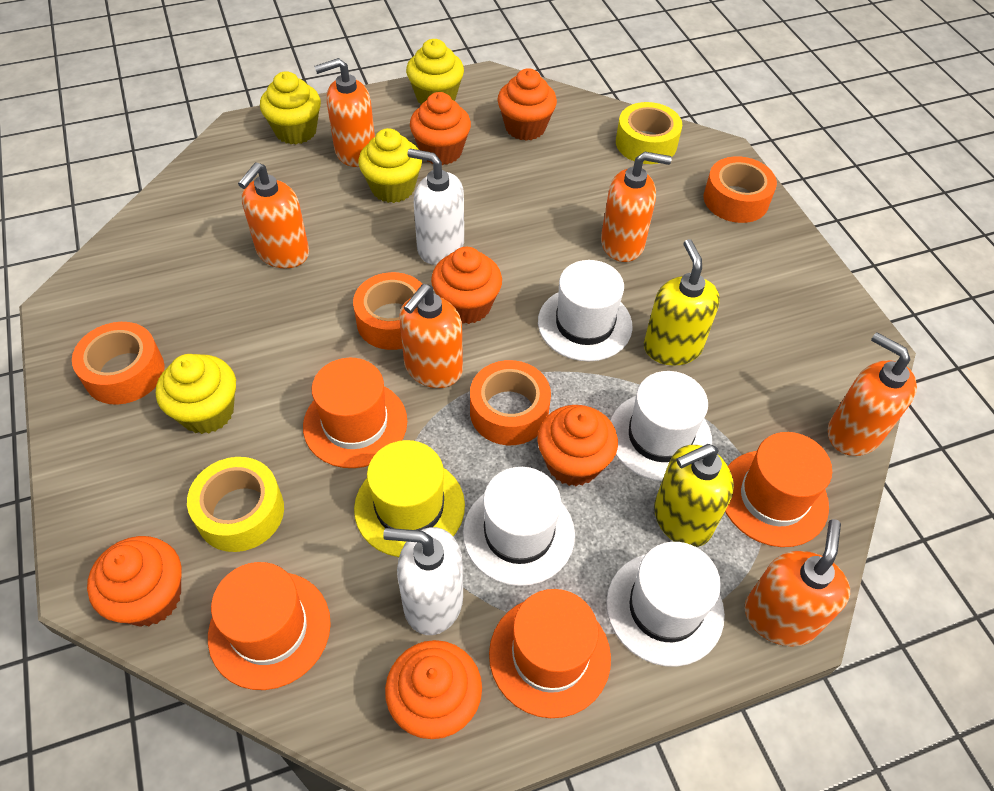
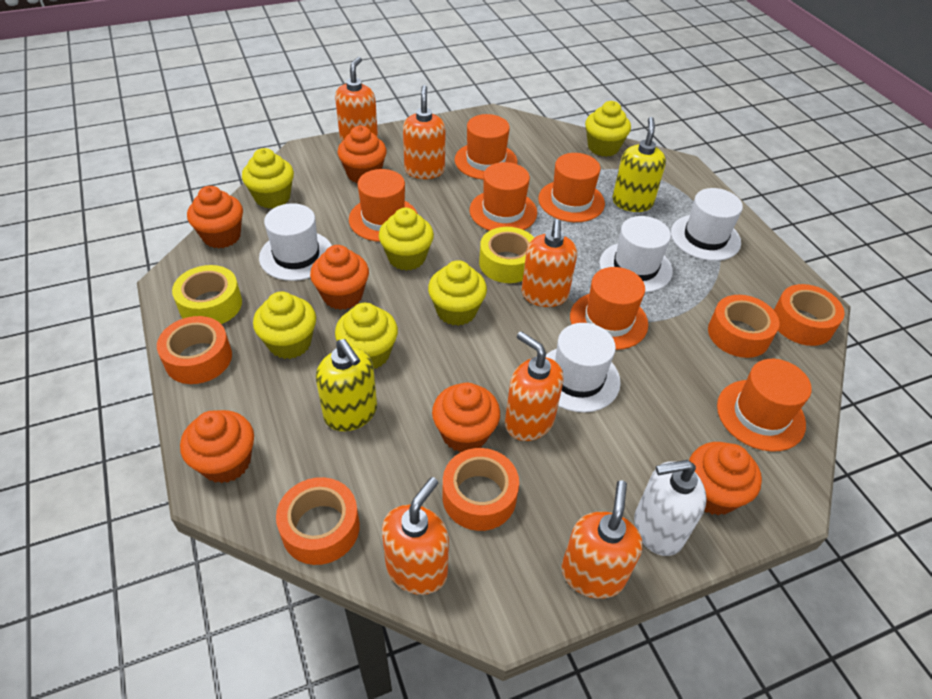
orange hat: [208,562,331,690] [303,358,407,468] [489,589,611,718] [725,432,832,547] = 4 -> [349,169,418,242] [455,114,517,180] [470,162,537,231] [538,153,605,222] [570,267,648,350] [717,359,812,452] = 6
orange tape: [72,322,165,405] [353,272,422,350] [470,360,551,445] [704,156,777,223] = 4 -> [157,316,232,384] [276,477,360,565] [442,448,519,531] [708,295,779,358] [774,284,845,346] = 5
white soap dispenser: [383,527,463,635] [407,149,464,265] = 2 -> [634,460,707,556] = 1
yellow cupcake: [156,354,236,434] [260,71,321,144] [358,128,422,203] [406,39,464,104] = 4 -> [242,148,294,208] [253,292,316,359] [335,303,398,369] [379,208,434,271] [428,260,487,326] [585,101,631,157] = 6
yellow hat: [354,440,465,557] = 1 -> none = 0

